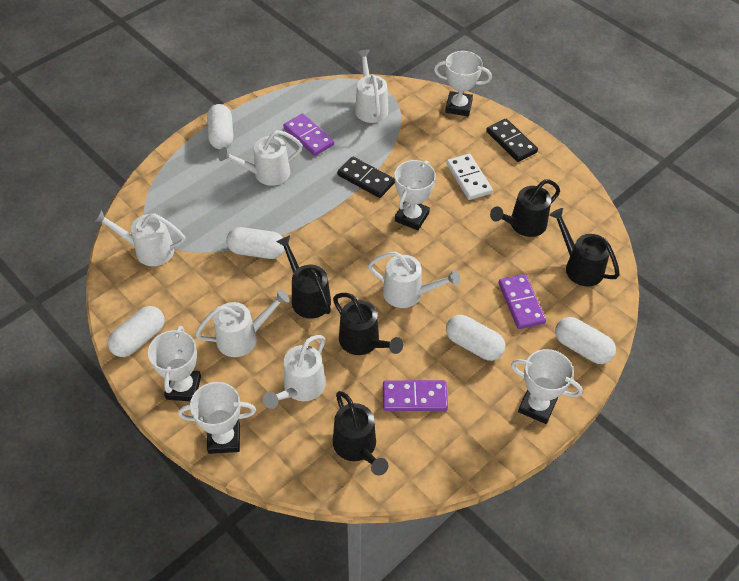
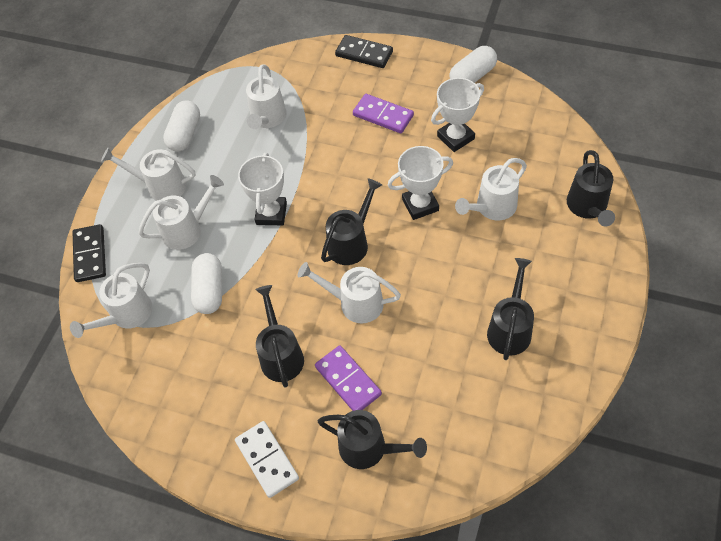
purple domino: [283,114,334,156] [383,380,448,411] [498,274,546,329] = 3 -> [315,345,382,411] [353,94,414,133] = 2
white capsule: [108,306,165,357] [207,104,233,149] [226,227,285,259] [446,315,506,361] [555,317,616,364] = 5 -> [163,101,200,152] [191,253,222,314] [450,46,497,83] = 3
white trophy: [148,326,201,401] [178,382,256,454] [394,160,436,230] [434,51,492,116] [511,349,583,424] = 5 -> [238,153,287,225] [388,146,453,220] [431,78,484,152] = 3

